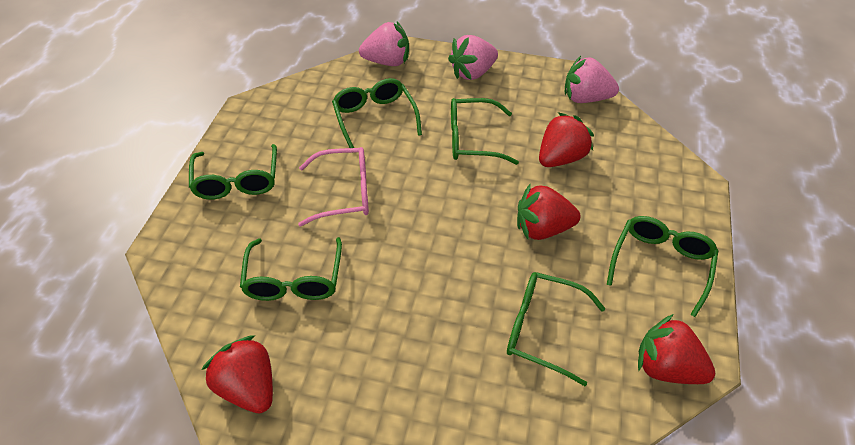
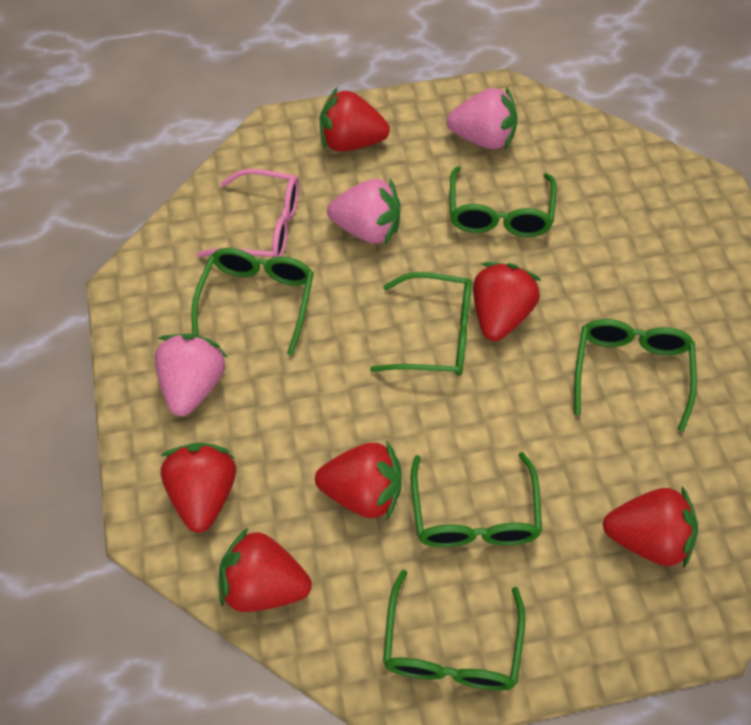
red strawberry: [202,335,273,414] [517,183,581,240] [539,112,594,167] [638,314,715,384] = 4 -> [160,443,236,533] [219,528,312,612] [315,441,402,520] [320,88,390,152] [473,262,541,341] [603,486,698,569] = 6

